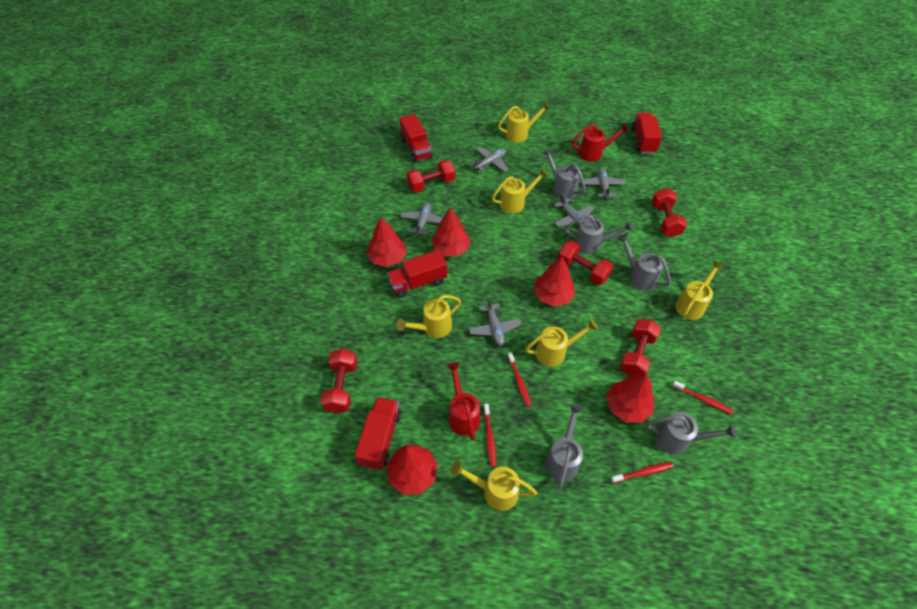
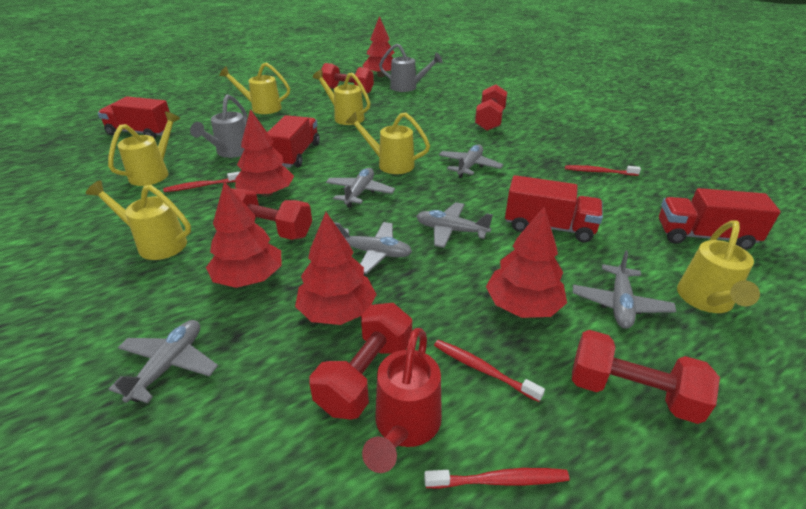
grey plane: [400,203,443,236] [469,297,522,346] [471,147,508,171] [554,193,594,227] [584,168,626,199] = 5 -> [109,320,218,403] [326,168,395,208] [334,222,412,274] [416,202,493,248] [439,145,503,178] [573,251,676,329] = 6
grey watering can: [543,148,586,199] [545,404,583,488] [565,214,633,254] [617,233,671,291] [646,412,736,455] = 5 -> [190,94,247,158] [379,44,443,92] = 2
red watering can: [446,362,481,441] [572,123,629,162] = 2 -> [362,328,442,473] = 1

